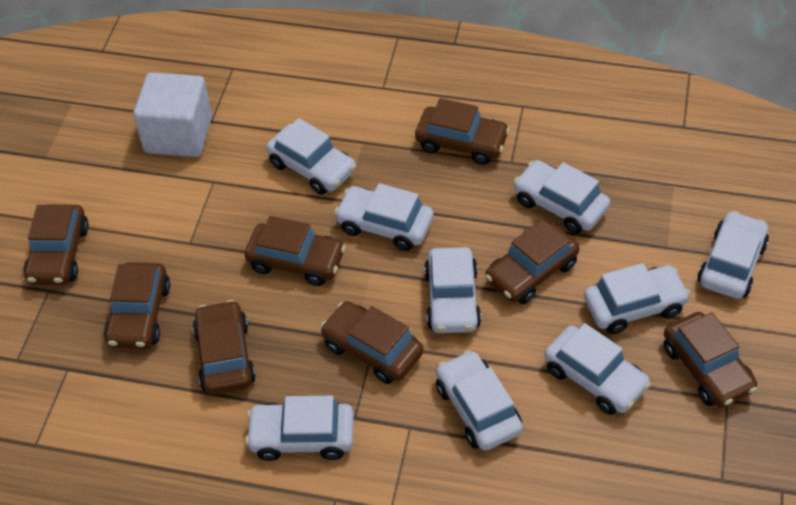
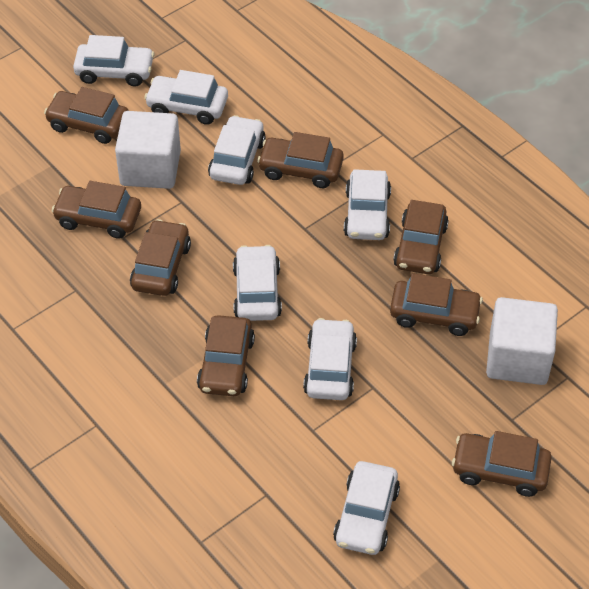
white car: [245,396,354,461] [266,118,356,195] [334,183,434,251] [424,247,481,333] [436,350,523,451] [513,160,610,234] [544,323,651,415] [584,263,690,334] [698,211,769,299] = 9 -> [73,35,154,87] [144,70,228,125] [208,115,266,185] [233,245,282,321] [303,318,357,400] [333,461,400,555] [344,169,391,240] = 7
white cube: [133,72,212,157] = 1 -> [115,111,181,189] [486,297,558,385] = 2

